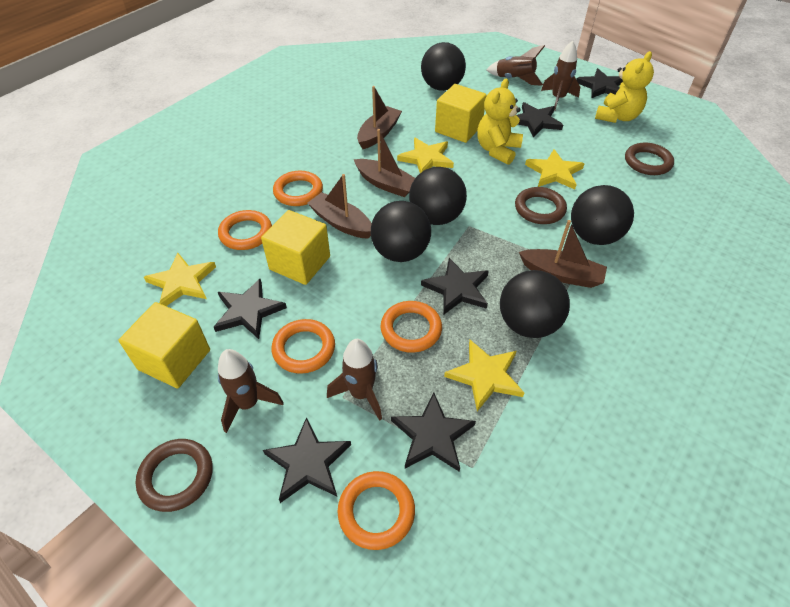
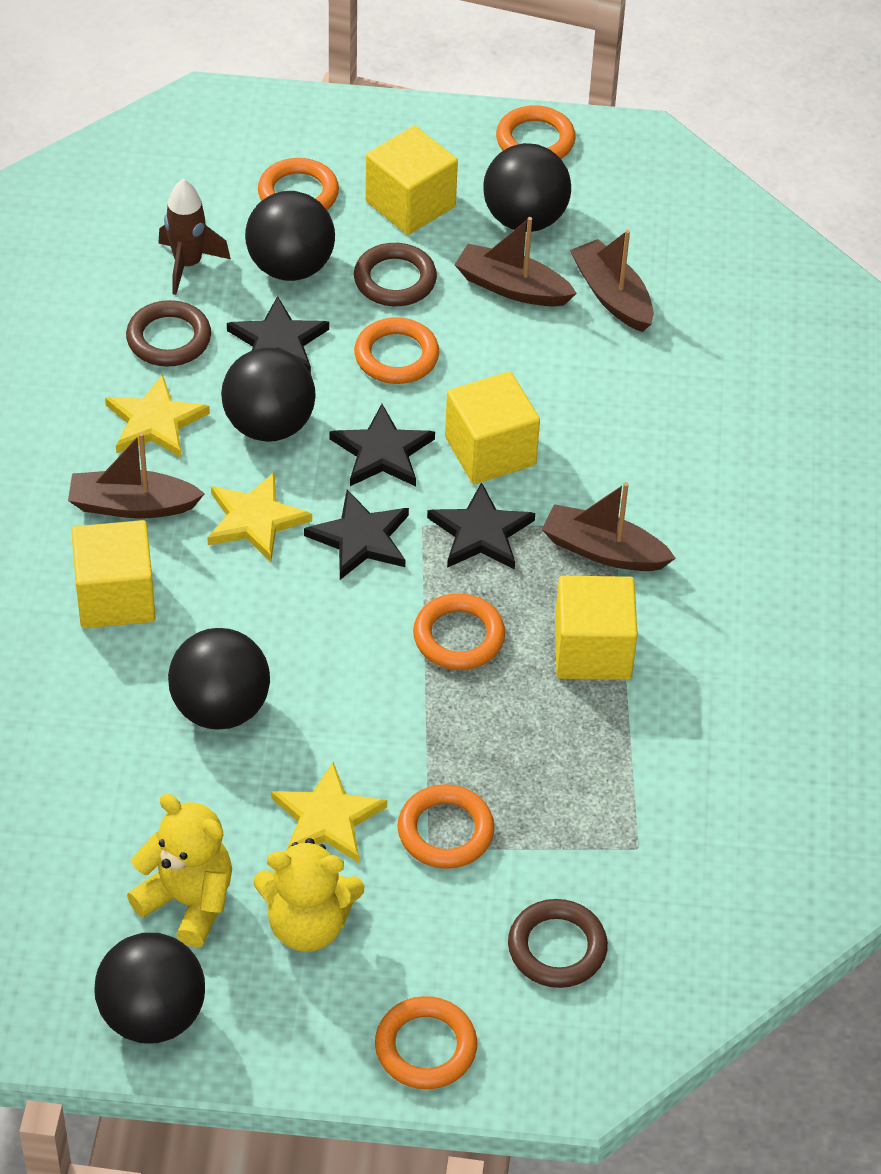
black star: [214,279,287,339] [263,417,351,503] [391,392,476,472] [421,258,489,314] [516,102,563,137] [576,68,623,98] = 6 -> [227,296,329,374] [304,490,409,580] [330,404,435,486] [427,482,535,569] = 4
brown rocket: [218,349,284,433] [327,339,382,421] [486,45,545,86] [541,41,580,111] = 4 -> [158,178,231,295] = 1
orange ring: [218,210,272,250] [272,319,335,374] [273,171,323,206] [337,471,415,550] [381,301,442,353] = 5 -> [258,158,339,210] [354,318,439,384] [375,996,477,1089] [398,784,495,869] [413,593,505,670] [496,105,576,159] = 6
yellow cube: [119,302,210,388] [261,210,330,285] [435,84,487,143] = 3 -> [71,520,156,628] [365,126,458,235] [445,371,540,484] [555,576,638,680] = 4
yellow star: [144,253,216,306] [397,138,454,173] [444,340,524,411] [525,149,585,190] = 4 -> [105,374,210,458] [207,472,312,562] [271,762,387,863] = 3

